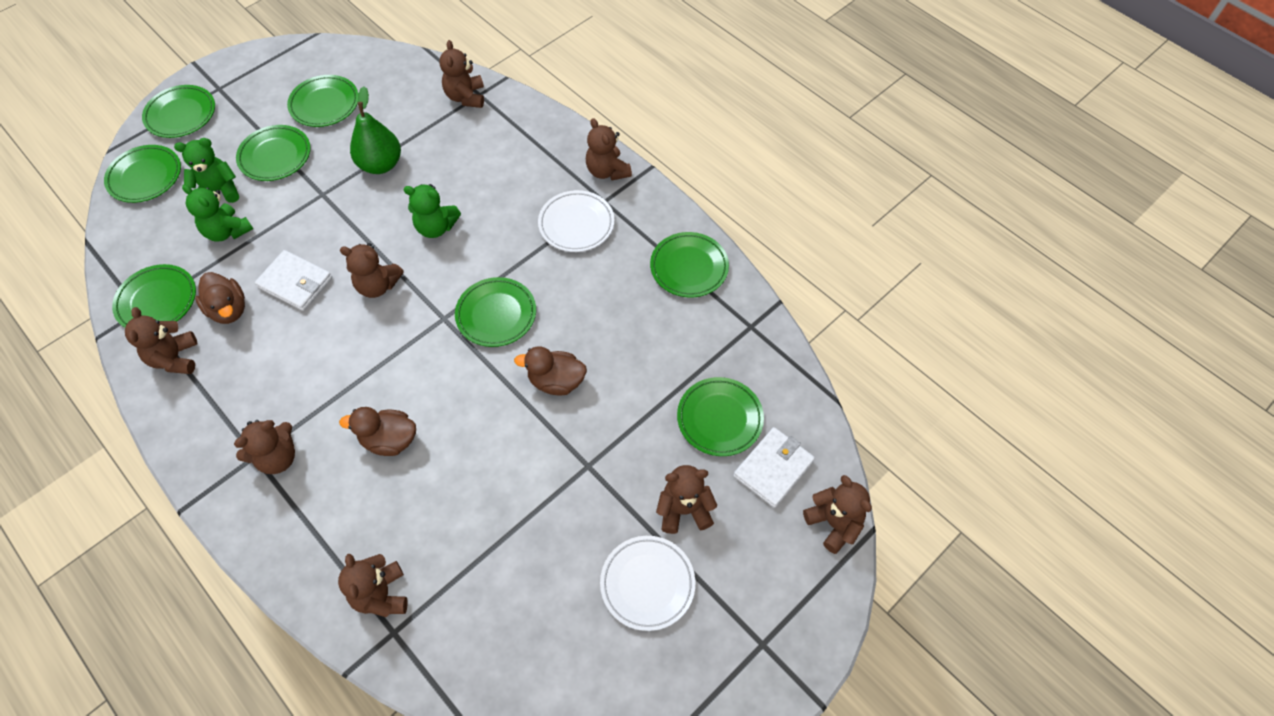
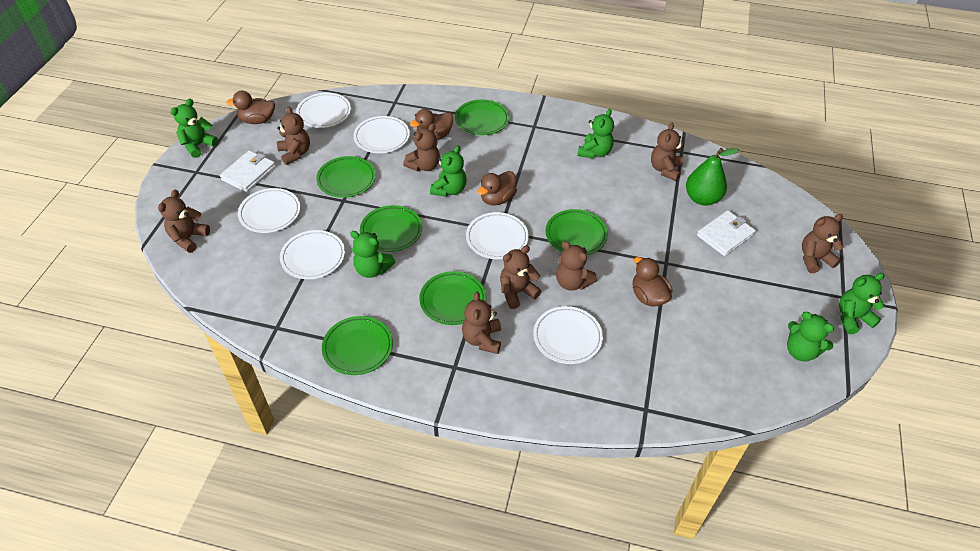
brown duck: [195,272,245,324] [339,407,416,456] [514,346,587,395] = 3 -> [226,91,275,124] [410,109,453,140] [478,171,517,205] [633,257,672,307] = 4
green plate: [104,145,181,203] [112,264,196,328] [142,85,215,138] [236,125,311,181] [287,75,358,127] [455,277,536,347] [650,232,729,297] [677,377,764,456] = 8 -> [316,156,376,198] [322,316,393,375] [360,205,422,252] [419,271,487,325] [455,99,509,135] [545,209,608,255] = 6
green teddy bear: [174,138,239,203] [182,185,253,242] [403,184,461,238] = 3 -> [170,99,218,158] [350,231,395,278] [430,145,467,197] [578,109,614,159] [787,312,834,362] [839,273,885,334] = 6
white plate: [538,190,614,252] [600,536,695,631] = 2 -> [238,188,300,233] [280,230,345,279] [296,93,351,128] [354,116,410,153] [466,212,529,259] [533,306,603,364] = 6

